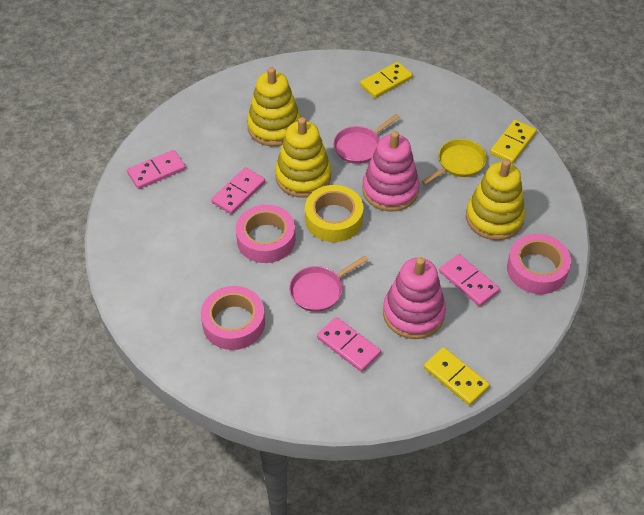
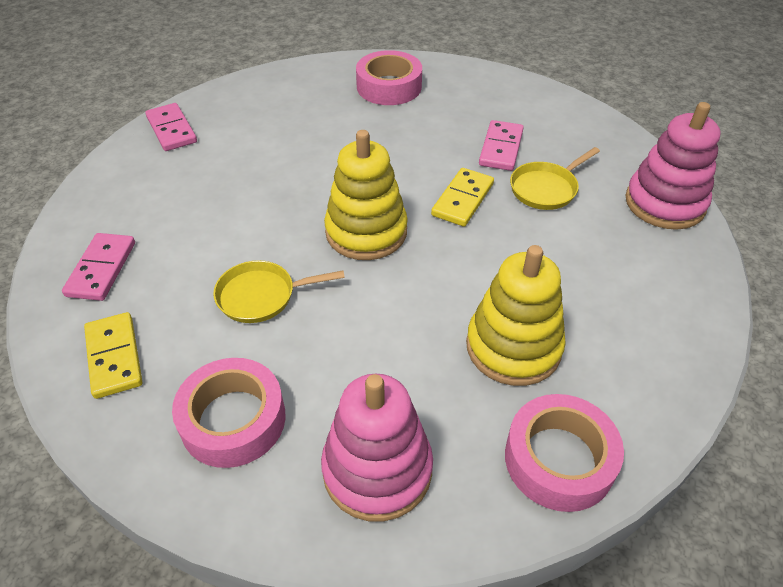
pink domino: [127,150,186,189] [211,167,265,214] [317,317,381,372] [439,254,500,306] = 4 -> [62,233,135,301] [145,103,197,151] [479,120,524,171] = 3
pink pan: [289,256,368,312] [333,114,400,164] = 2 -> none = 0
yellow domino: [360,62,413,98] [424,347,490,405] [490,120,537,164] = 3 -> [84,312,142,399] [431,168,494,227] = 2
yellow pan: [421,139,487,185] = 1 -> [213,260,345,323] [510,147,600,210] = 2
yellow stacking toy: [247,67,301,146] [275,117,331,198] [466,159,525,240] = 3 -> [324,130,408,260] [466,245,566,386] = 2
yellow tape: [305,185,364,242] = 1 -> none = 0

